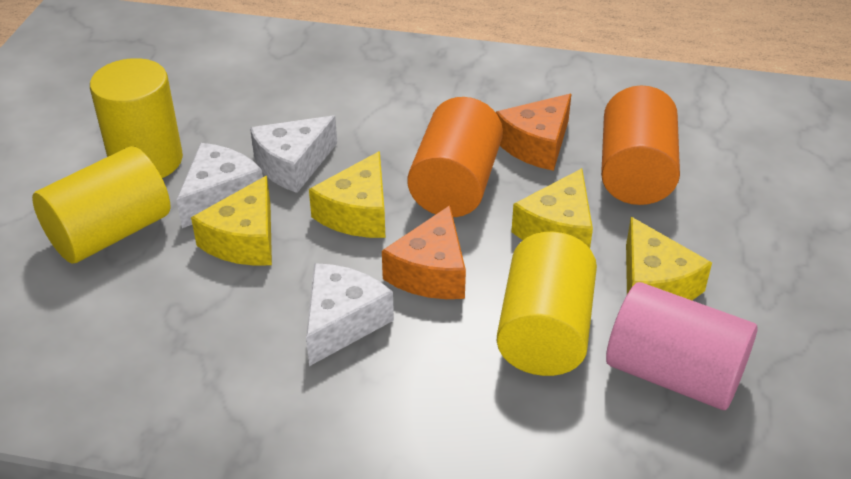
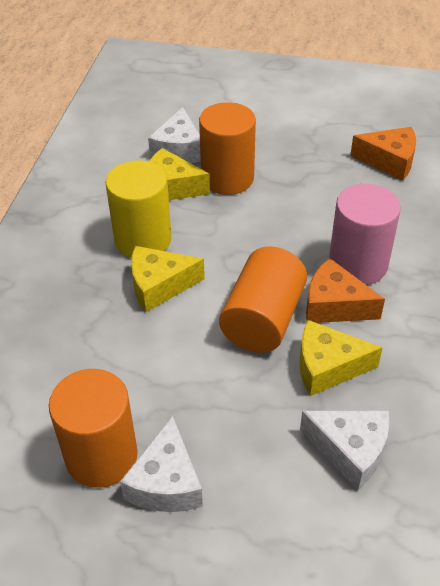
orange cylinder: [407,97,503,217] [601,86,680,205] = 2 -> [49,369,138,488] [199,102,256,195] [219,246,307,353] = 3
yellow cheese: [191,176,272,266] [309,151,385,238] [511,168,593,248] [626,217,712,300] = 4 -> [131,246,205,312] [149,148,210,200] [299,320,383,396] = 3
yellow cylinder: [32,146,171,264] [90,58,183,178] [497,232,597,376] = 3 -> [105,160,172,258] = 1

